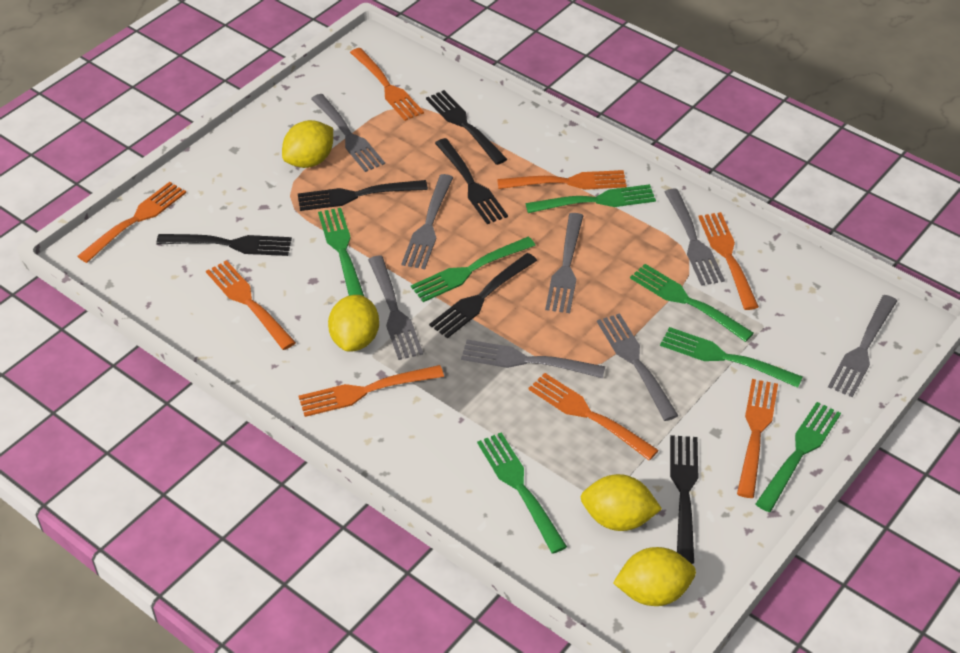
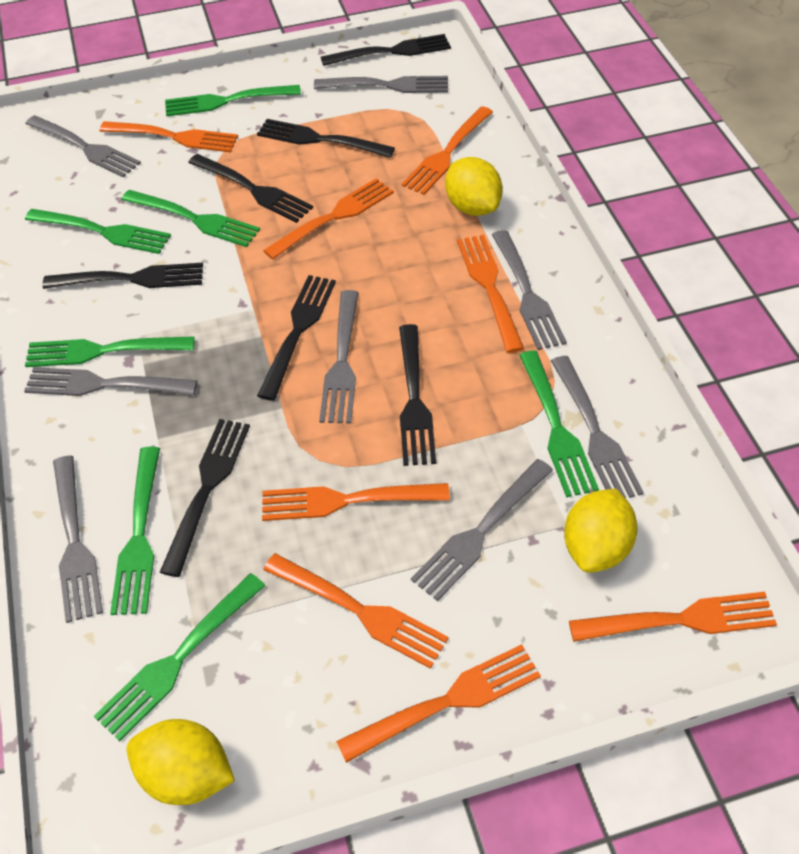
black fork: [156,234,292,256] [298,180,428,211] [426,90,507,165] [429,253,537,338] [435,138,508,224] [670,435,698,564] = 6 -> [43,263,203,289] [160,419,250,577] [188,154,313,223] [257,119,395,158] [257,275,336,401] [321,34,451,66] [399,324,436,466] = 7
yellow lemon: [282,120,333,168] [328,295,379,352] [581,474,662,531] [613,547,696,606] = 4 -> [126,719,235,805] [445,157,503,216] [564,489,638,573] = 3

